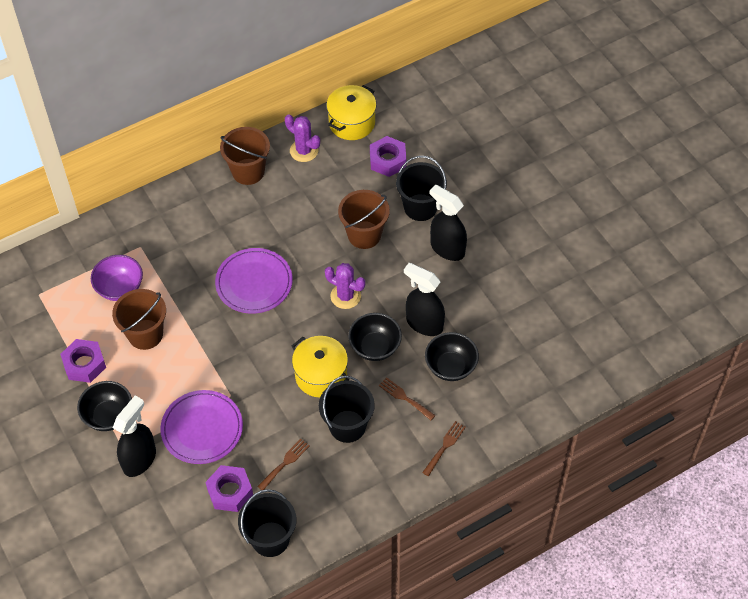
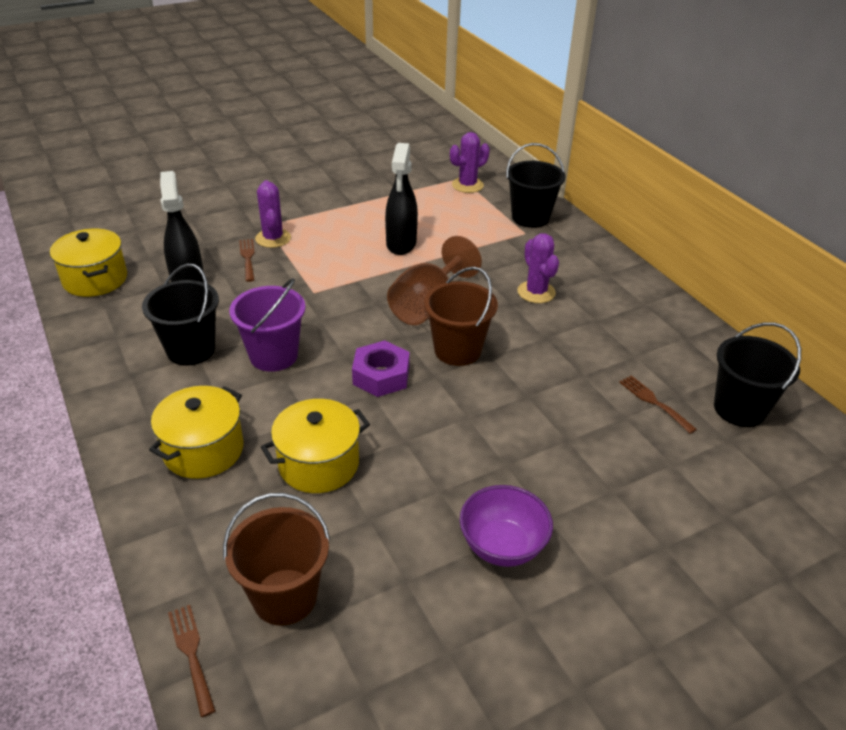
black bowl: [77,381,132,431] [348,313,402,361] [425,332,479,381] = 3 -> none = 0
black spray bottle: [113,396,156,477] [404,263,445,336] [430,184,467,261] = 3 -> [160,171,204,282] [385,143,418,255] = 2
brown bucket: [112,289,166,350] [220,127,270,185] [338,190,390,249] = 3 -> [223,493,330,626] [424,267,498,366] = 2
brown goblet: none = 0 -> [387,236,482,325] = 1
purple bucket: none = 0 -> [229,278,306,372] = 1
purple cactus: [285,114,320,162] [325,263,365,309] = 2 -> [255,180,291,248] [450,132,490,193] [517,233,559,303] = 3
purple nut: [60,339,106,383] [205,465,253,512] [370,136,406,177] = 3 -> [352,340,410,397] = 1
purple plate: [160,390,243,464] [215,248,293,314] = 2 -> none = 0
yellow pot: [292,336,349,397] [326,85,376,140] = 2 -> [50,229,127,297] [149,386,244,479] [261,399,370,493] = 3

